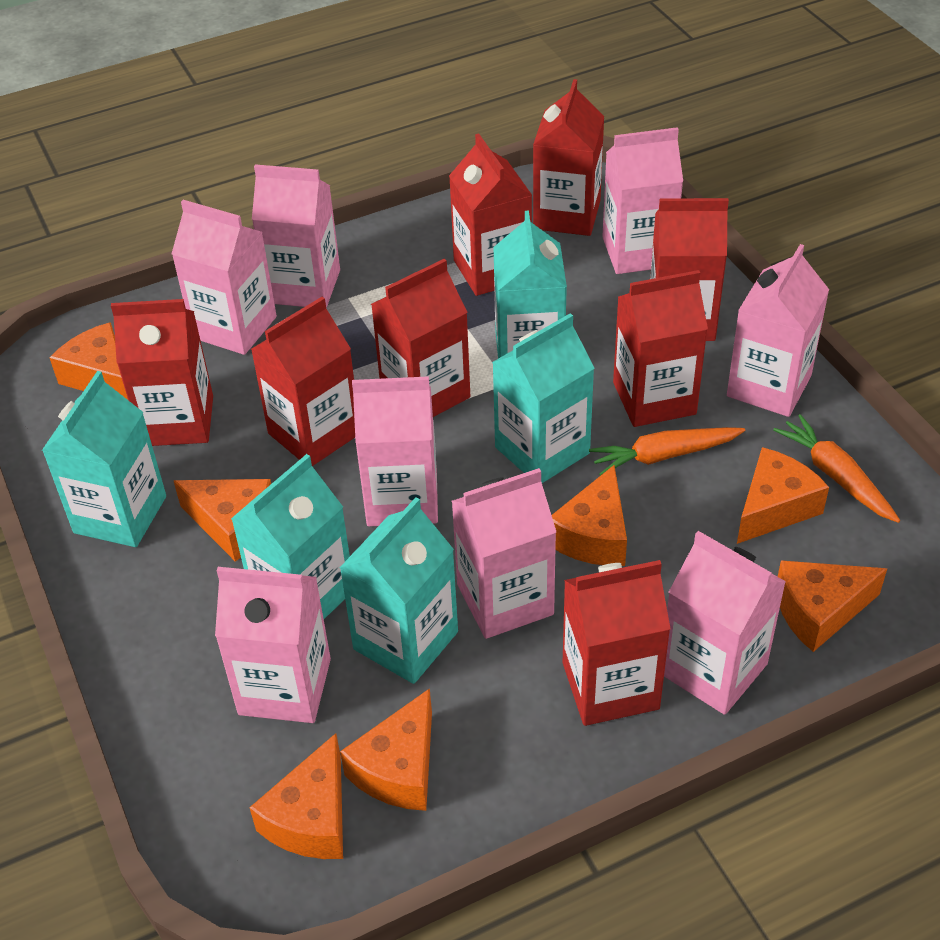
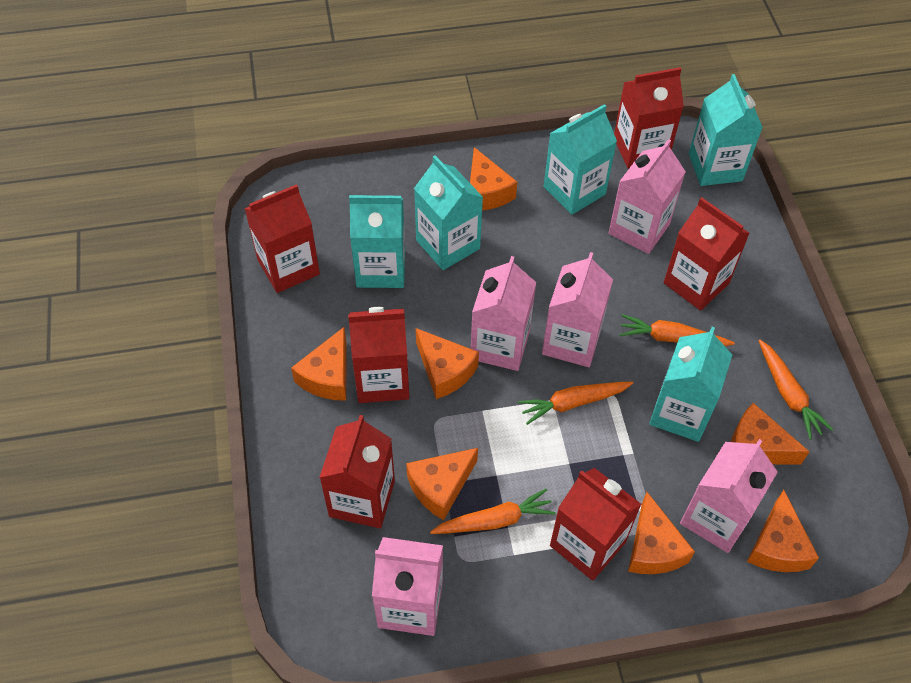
orange carrot: [589,427,745,476] [773,414,900,523] = 2 -> [430,488,556,534] [518,382,633,425] [619,314,735,346] [759,340,834,439] = 4
pink carton: [172,200,277,355] [215,567,331,723] [252,164,340,308] [352,376,438,526] [452,468,556,639] [602,127,683,274] [664,531,786,715] [727,244,829,417] = 8 -> [372,537,443,636] [471,256,536,371] [542,252,613,367] [609,139,686,254] [680,439,778,553] = 5
red carton: [111,299,213,446] [251,297,355,466] [371,259,470,417] [449,133,532,296] [533,79,604,236] [563,560,671,726] [613,270,708,427] [650,198,729,341] = 8 -> [244,184,320,293] [319,415,395,528] [348,307,409,403] [550,468,641,581] [614,67,684,169] [664,197,750,311] = 6

